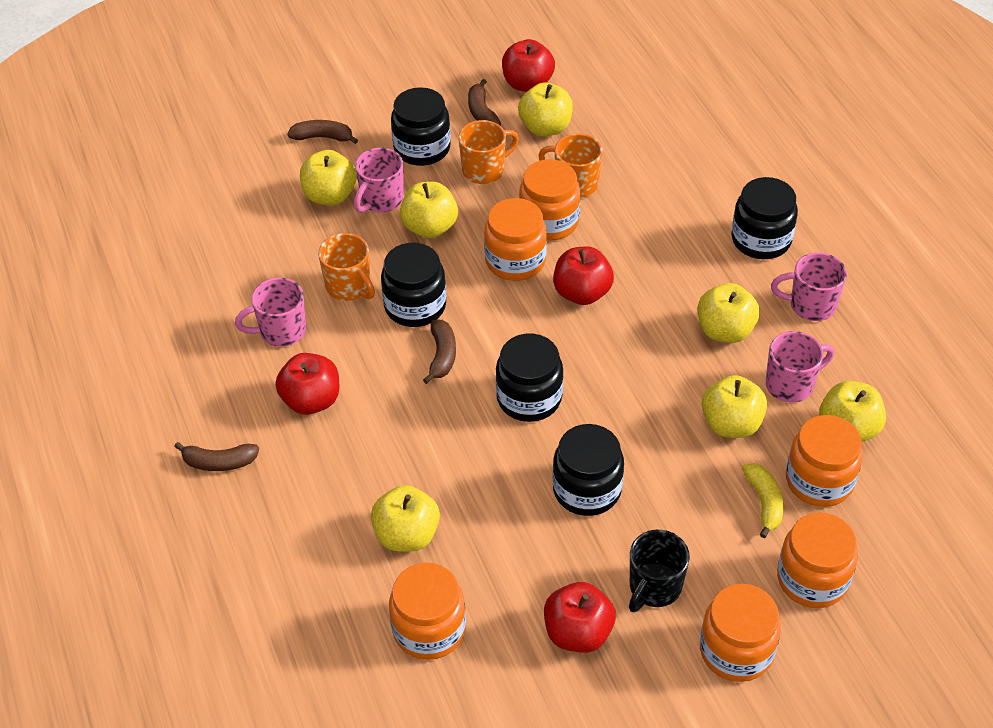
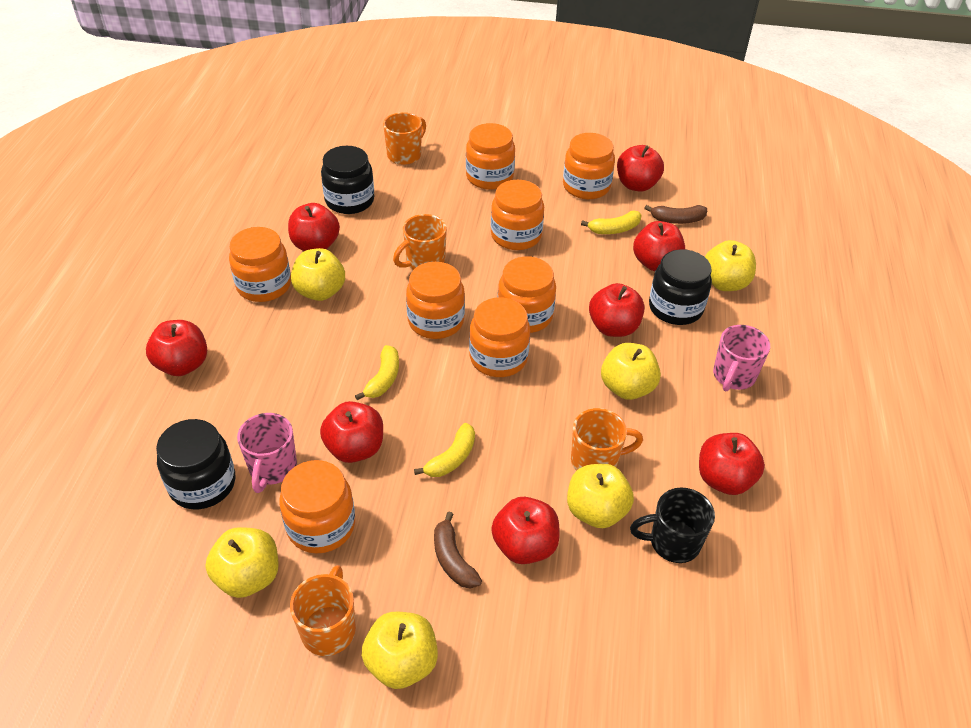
black jar: [381,243,446,327] [391,87,451,166] [496,333,563,422] [553,424,624,516] [731,177,798,259] = 5 -> [156,419,235,509] [321,146,374,214] [649,249,712,325] = 3
brown banana: [174,442,259,471] [287,120,358,144] [423,320,456,384] [468,79,501,125] = 4 -> [434,512,482,589] [644,205,707,224] = 2
orange jar: [389,563,466,660] [484,198,547,281] [519,159,580,241] [700,584,781,682] [777,512,858,608] [786,415,863,507] = 6 -> [229,227,291,302] [279,460,355,554] [406,262,465,339] [466,123,515,190] [469,297,530,377] [491,180,544,250] [498,256,556,333] [563,133,615,199] = 8
orange mug: [318,233,375,301] [459,120,519,184] [538,133,602,198] = 3 -> [290,565,356,656] [383,112,426,165] [393,214,447,270] [571,408,643,471] = 4
pink mug: [235,278,306,347] [354,148,404,213] [766,331,834,403] [771,252,847,321] = 4 -> [237,413,297,493] [713,325,770,391] = 2
red apple: [275,353,339,415] [502,39,555,92] [544,582,616,653] [553,246,614,305] = 4 -> [146,320,207,376] [288,203,340,251] [320,401,383,463] [491,497,560,564] [589,283,645,337] [617,145,664,192] [633,221,685,271] [699,433,765,495] = 8
yellow apple: [300,150,357,205] [371,485,440,552] [400,182,458,238] [518,83,573,137] [698,283,760,343] [701,375,767,438] [819,381,886,442] = 7 -> [205,527,279,598] [291,248,345,301] [362,612,438,689] [567,464,634,528] [601,343,661,400] [705,240,756,291] = 6
yellow banana: [742,463,784,538] = 1 -> [355,345,399,400] [414,423,475,477] [581,210,642,234] = 3

